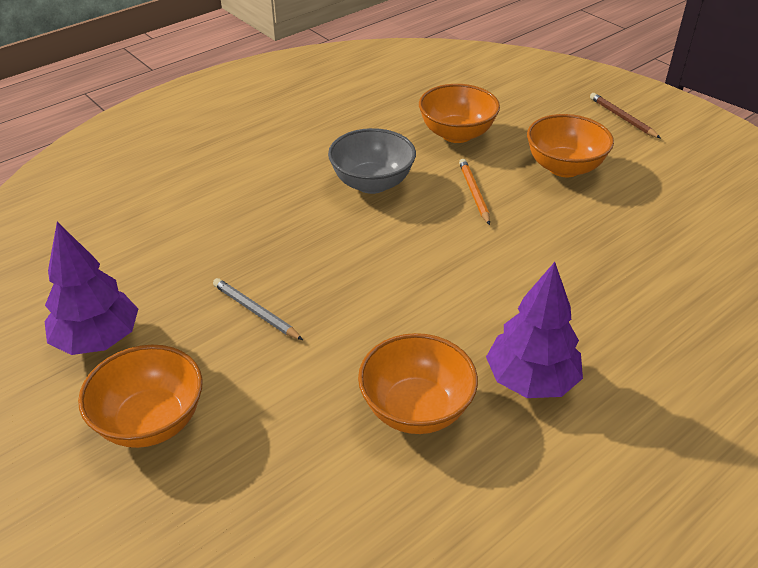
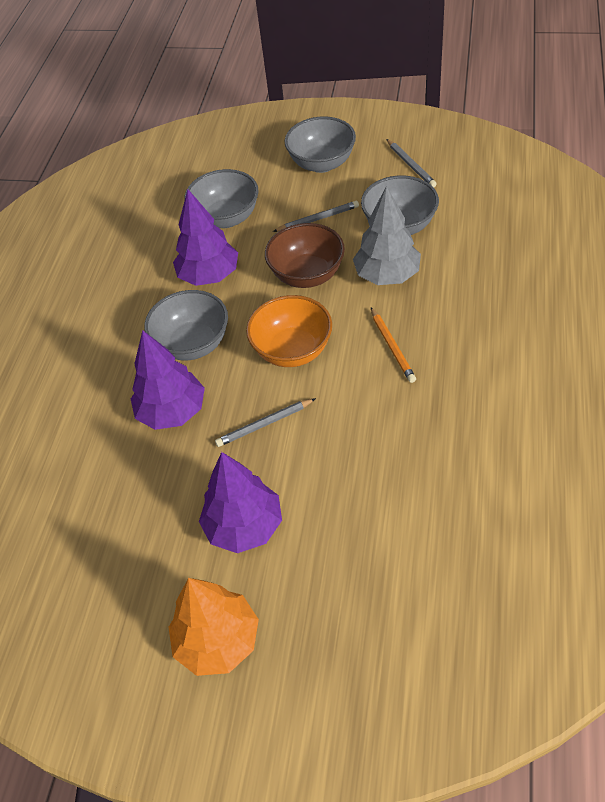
brown bowl: none = 0 -> [265,223,345,288] = 1
brown pencil: [590,93,661,138] = 1 -> none = 0
grey bowl: [328,128,416,194] = 1 -> [144,290,228,360] [185,169,259,228] [285,117,356,173] [361,175,439,235] = 4
grey pencil: [213,278,303,340] = 1 -> [215,398,316,447] [273,201,359,232] [386,139,437,188] = 3
grey tree: none = 0 -> [353,186,421,285] = 1
orange bowl: [78,345,203,448] [358,333,478,434] [419,84,500,143] [527,114,614,177] = 4 -> [246,295,332,367] = 1
orange tree: none = 0 -> [169,578,259,676] = 1
purple tree: [44,222,138,355] [486,262,583,398] = 2 -> [131,330,205,430] [173,189,238,286] [199,452,282,553] = 3

